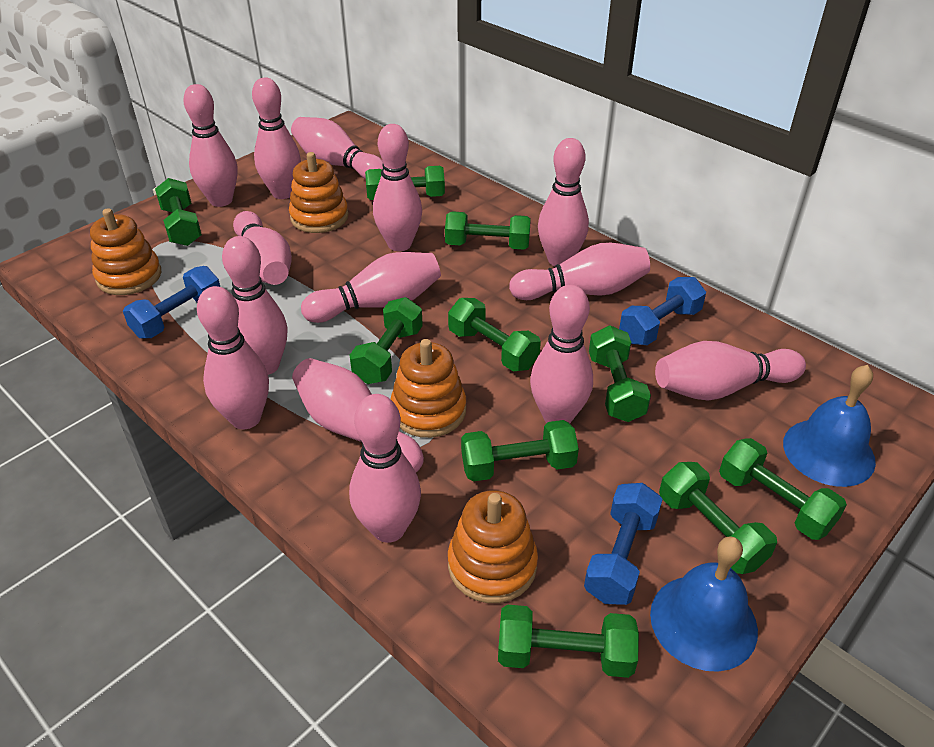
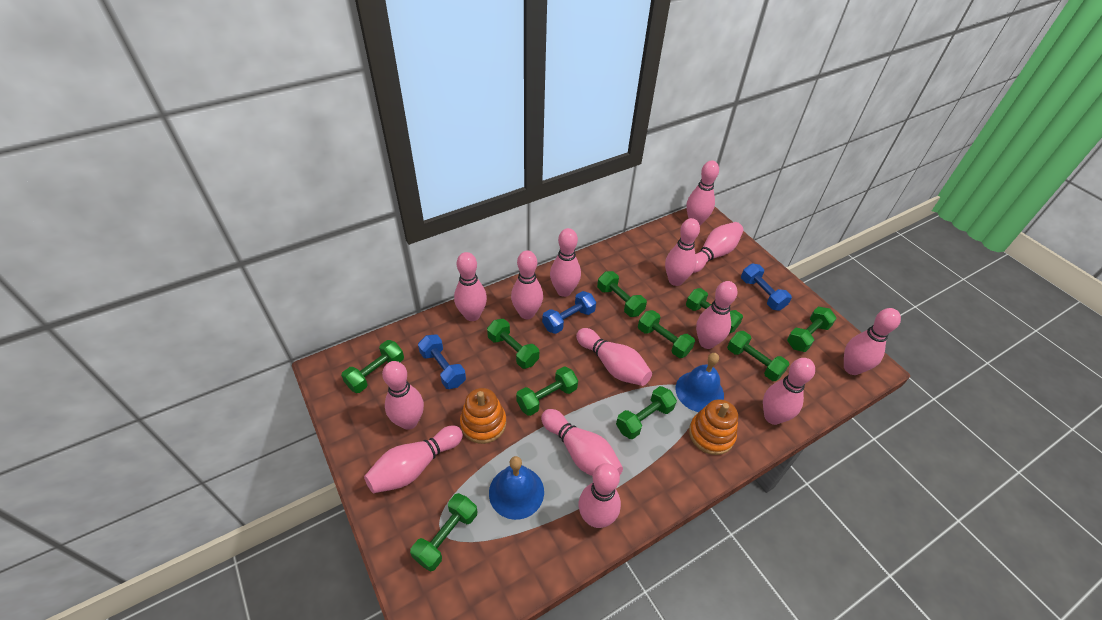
orange stacking toy: [90,208,161,295] [289,152,349,233] [391,339,466,438] [448,490,538,603] = 4 -> [460,388,506,444] [689,399,738,455] = 2

